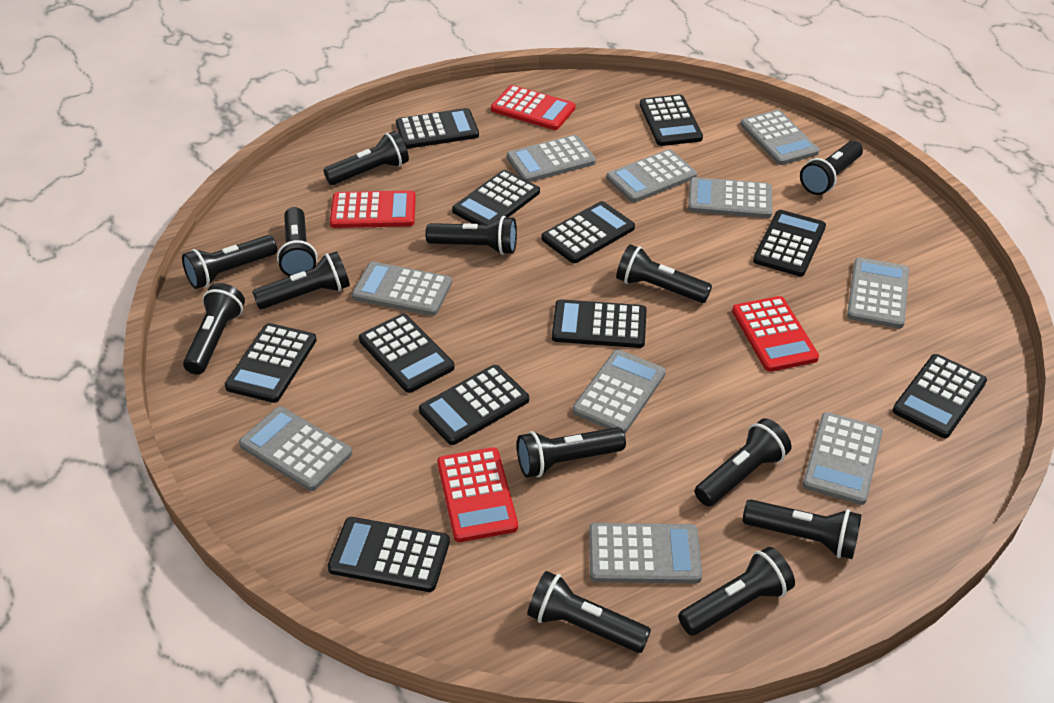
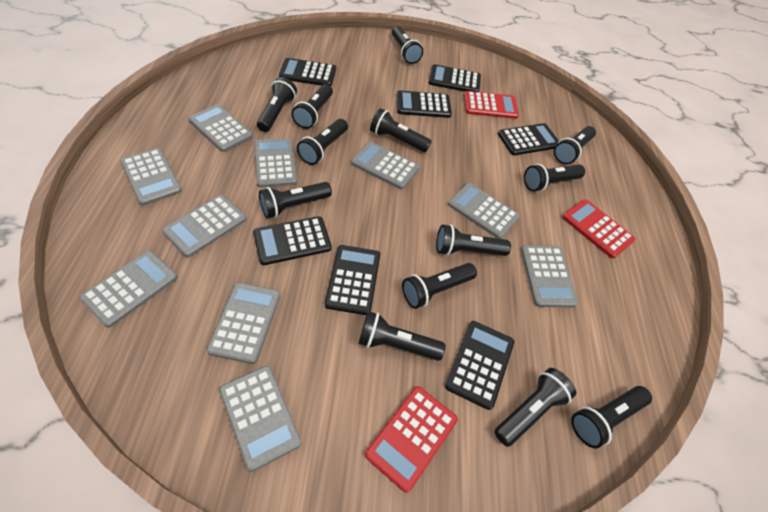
black calculator: [225,323,317,403] [328,517,450,592] [359,314,455,393] [396,108,479,149] [419,365,529,445] [452,170,540,225] [541,201,635,263] [552,299,647,348] [640,94,703,146] [753,210,826,276] [892,354,987,438] = 11 -> [253,216,331,265] [279,58,336,86] [325,245,380,315] [396,91,452,118] [429,64,481,92] [445,321,514,410] [498,123,559,156] = 7
red calculator: [330,190,416,228] [437,447,518,542] [491,85,575,130] [732,296,819,372] = 4 -> [365,386,458,493] [464,91,519,119] [562,199,635,259] = 3

